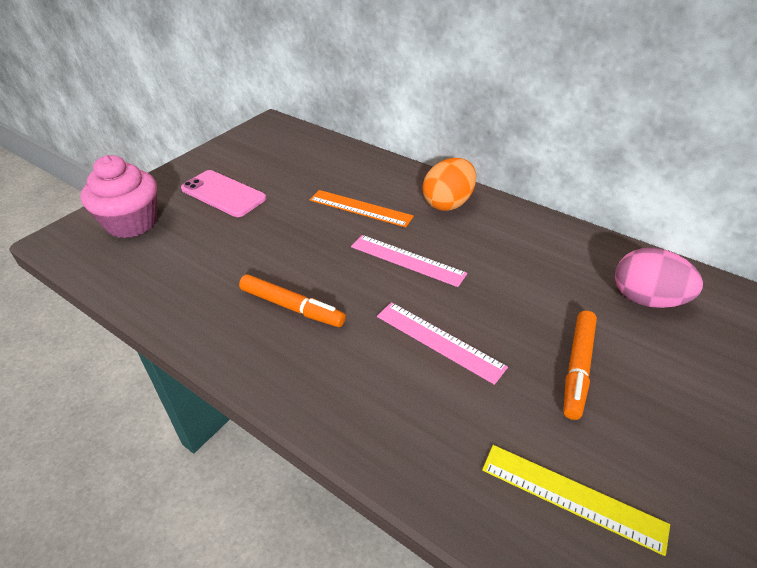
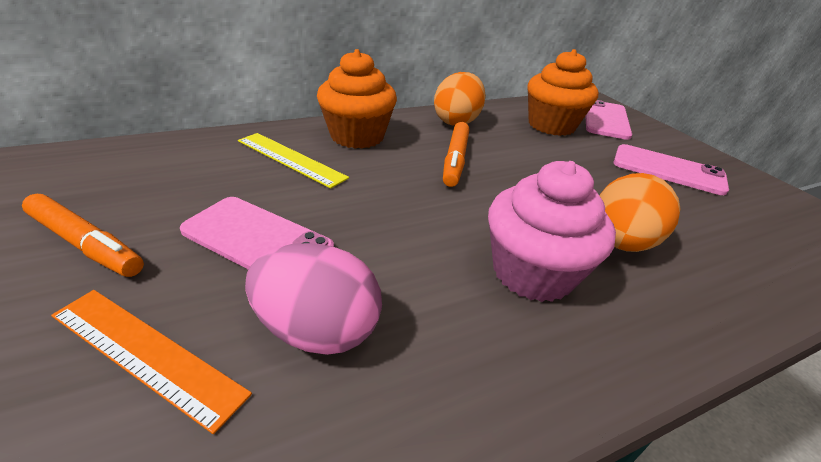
orange cupcake: none = 0 -> [317,49,397,149] [528,49,599,136] = 2
orange egg: [423,158,476,211] = 1 -> [434,72,486,126] [599,173,681,252] = 2
pink phone: [181,170,266,217] = 1 -> [180,197,334,269] [585,100,632,140] [613,144,729,195] = 3
pink ruler: [351,235,467,287] [377,302,508,385] = 2 -> none = 0

